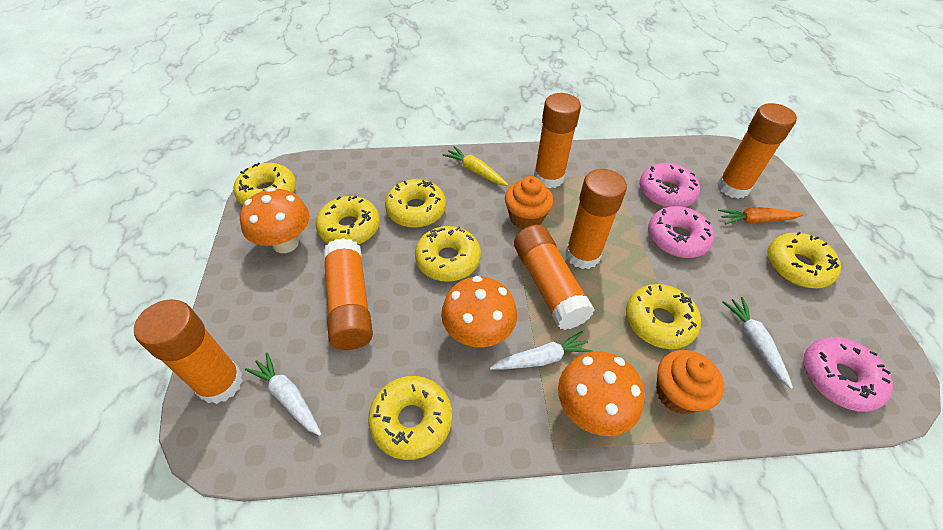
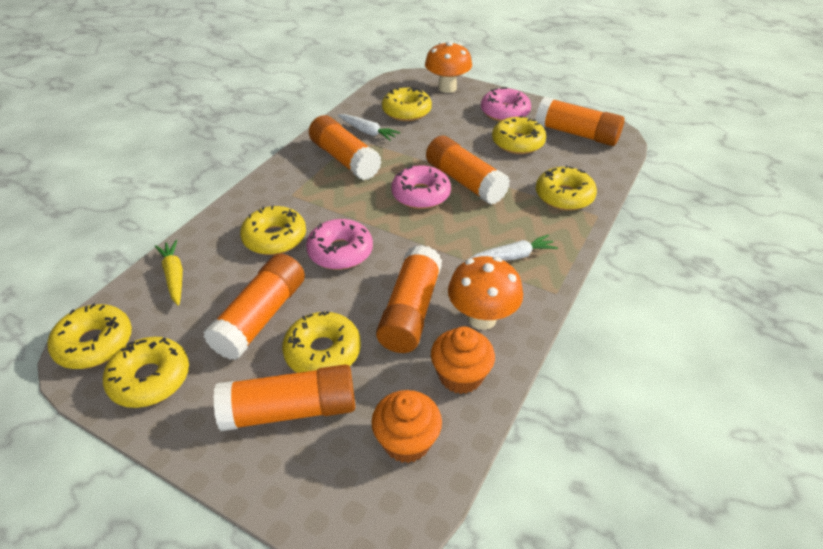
orange carrot: [718,207,804,225] = 1 -> none = 0
orange mushroom: [240,187,310,253] [441,276,517,347] [558,351,644,436] = 3 -> [425,41,472,93] [448,256,523,330] = 2
white carrot: [245,352,322,436] [490,331,593,370] [722,297,793,389] = 3 -> [338,114,400,141] [469,235,558,261] = 2

